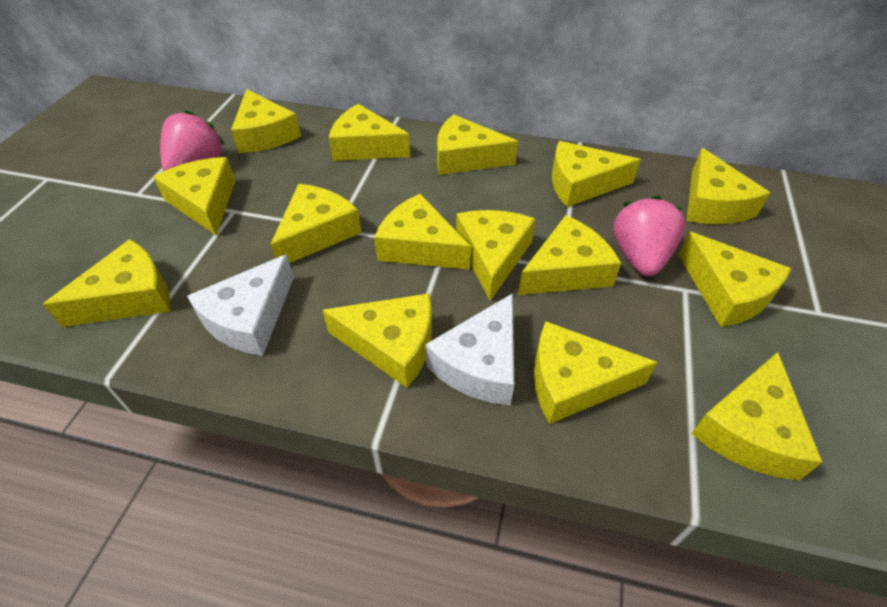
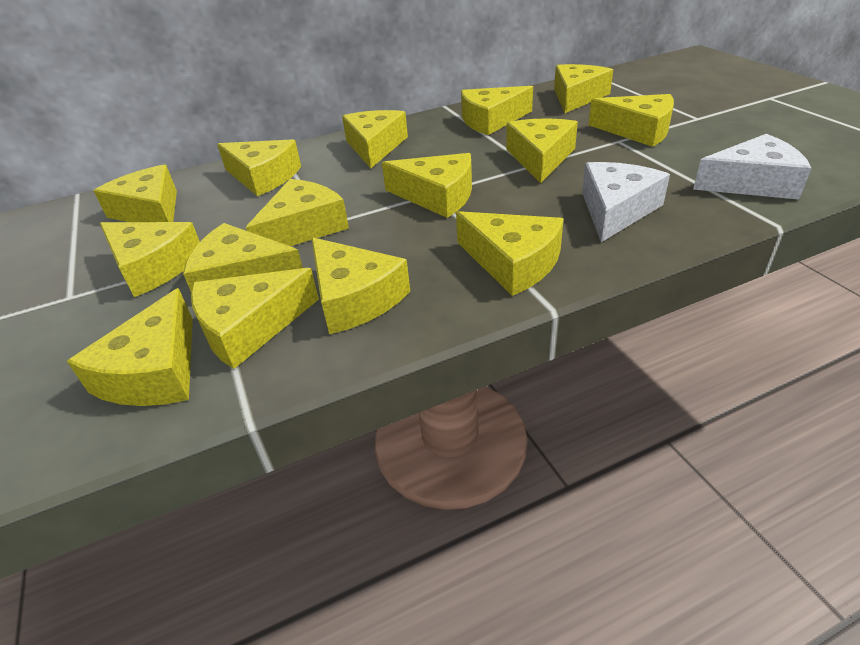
pink strawberry: [160,110,225,171] [613,196,685,276] = 2 -> none = 0

